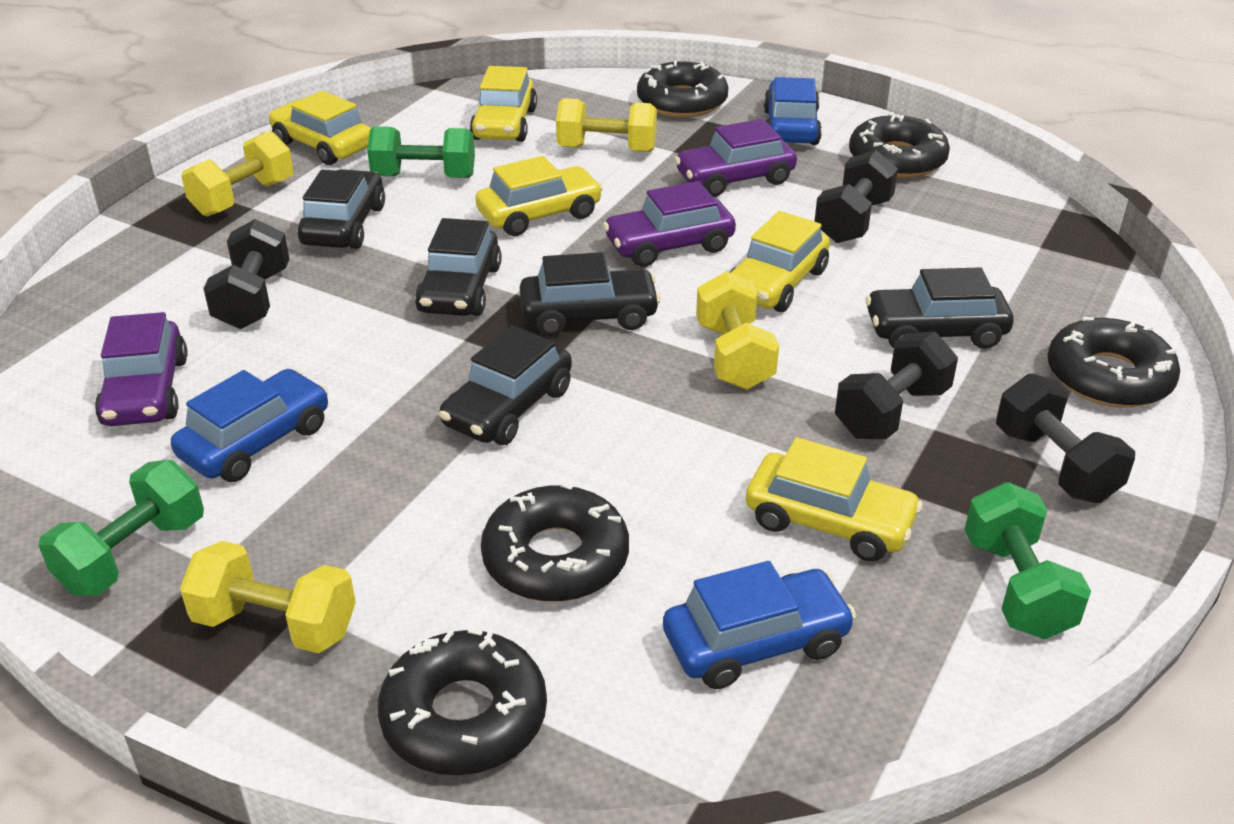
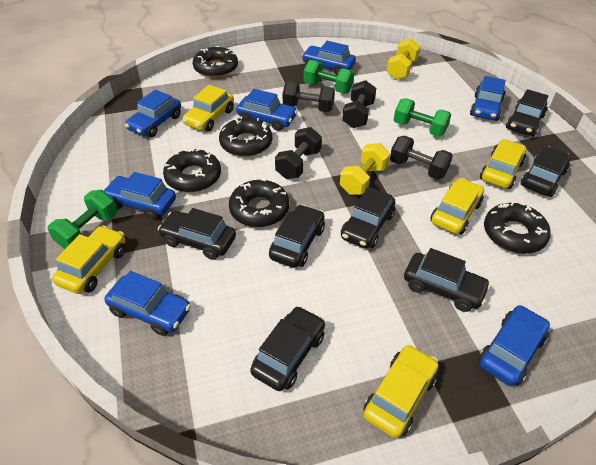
black car: [298,169,385,249] [415,218,502,316] [439,325,572,445] [520,252,661,336] [866,267,1013,349] = 5 -> [158,208,236,260] [250,306,325,391] [269,204,325,268] [341,187,395,248] [404,248,491,312] [506,89,549,136] [521,147,571,197] = 7
blue car: [171,369,328,482] [663,561,856,689] [764,77,822,145] = 3 -> [103,172,176,220] [104,271,191,336] [125,90,181,137] [236,89,298,131] [302,41,356,75] [470,76,506,121] [478,305,550,386] = 7
purple car: [95,312,188,426] [603,181,736,267] [675,119,797,197] = 3 -> none = 0
yellow dumbbell: [180,541,356,653] [181,131,294,217] [556,98,657,152] [696,271,779,390] = 4 -> [340,143,390,195] [387,38,420,80] = 2

